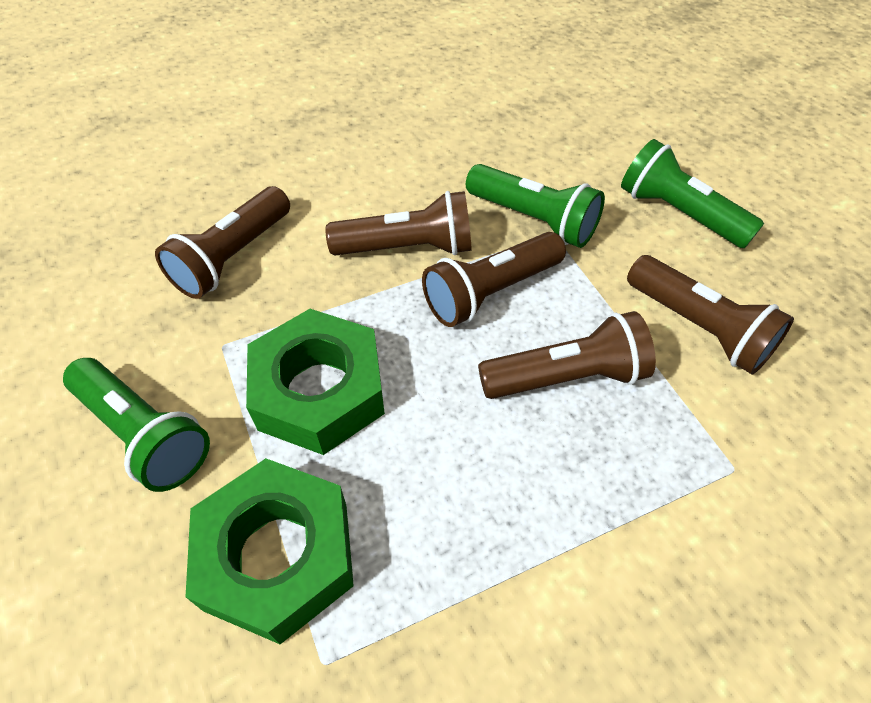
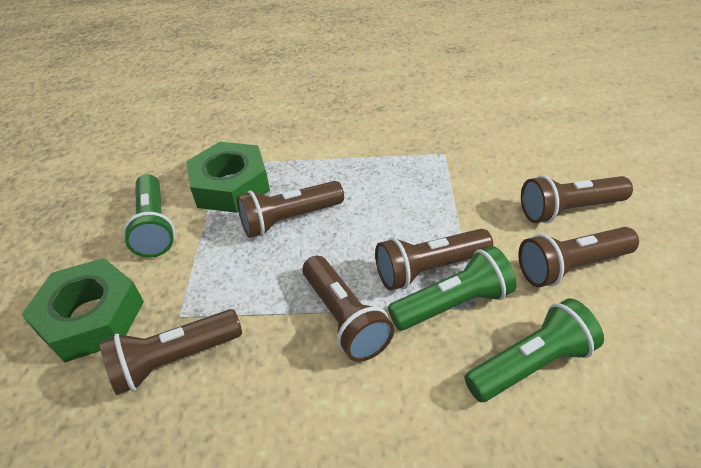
brown flashlight: [155,186,290,299] [326,191,472,255] [422,232,566,327] [478,311,656,399] [627,255,794,375] = 5 -> [100,309,242,395] [237,181,344,238] [302,256,394,362] [375,229,493,290] [518,227,639,287] [521,175,633,223] = 6

